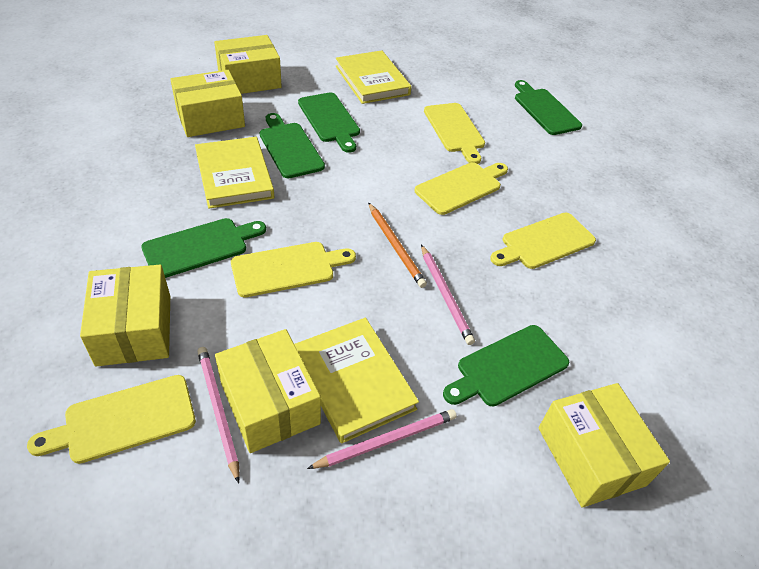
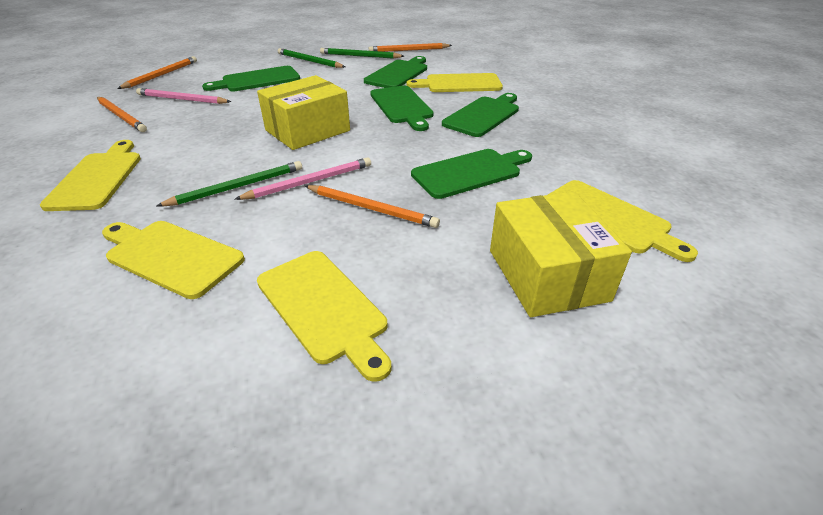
green pencil: none = 0 -> [157,161,302,207] [278,48,345,68] [320,48,404,59] = 3
orange pencil: [368,202,427,288] = 1 -> [97,97,147,132] [117,56,197,89] [305,185,440,228] [369,43,452,52] = 4
pink pencil: [197,347,240,483] [307,409,457,469] [421,244,475,345] = 3 -> [136,88,231,104] [234,157,371,200] = 2
yellow book: [195,137,274,209] [294,318,419,444] [335,50,412,104] = 3 -> none = 0
yellow box: [80,265,170,367] [170,70,245,137] [214,35,282,94] [215,329,321,453] [539,383,670,508] = 5 -> [257,75,350,150] [490,191,632,317] = 2

